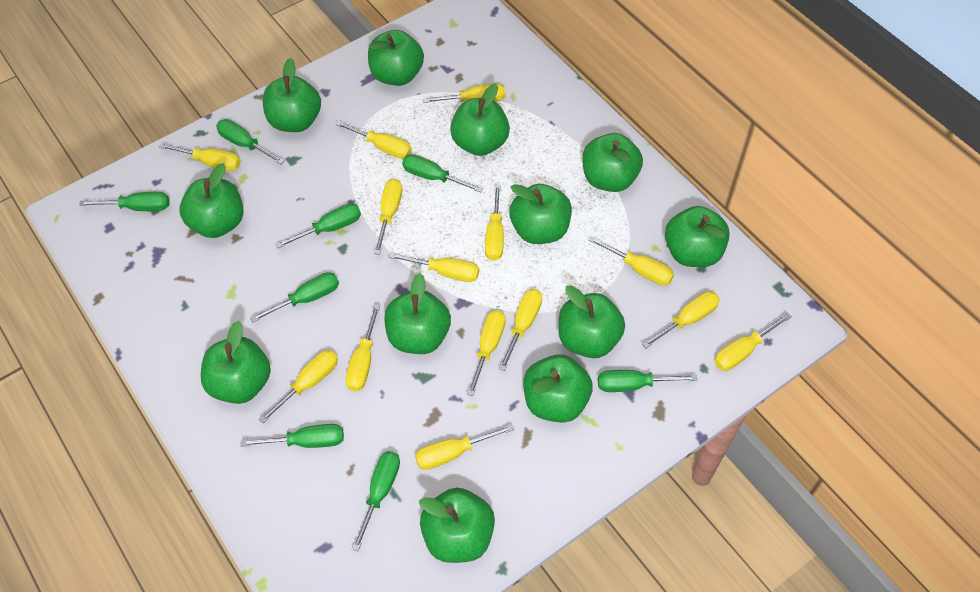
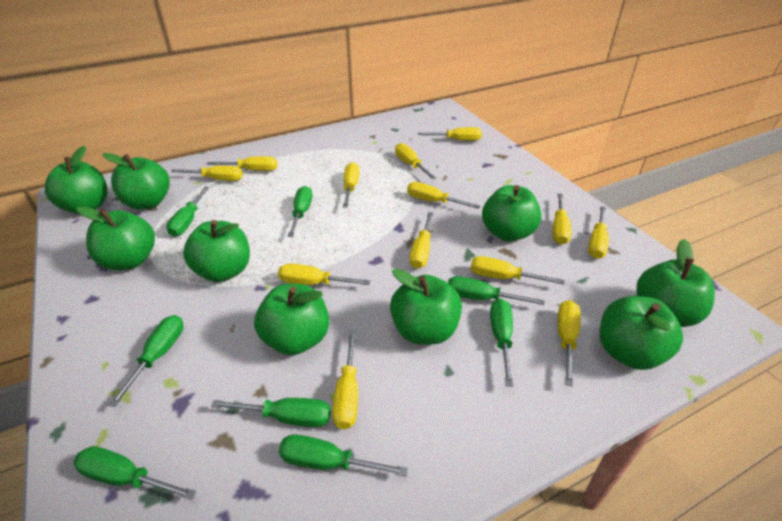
green apple: [180,163,244,238] [201,321,271,404] [263,58,321,132] [368,30,424,86] [384,273,451,354] [419,488,495,563] [450,83,510,156] [509,184,572,244] [523,355,593,423] [559,285,625,358] [582,133,643,192] [665,206,730,267] = 12 -> [45,146,108,214] [76,206,155,270] [102,153,170,210] [183,220,250,282] [254,284,329,355] [390,269,462,345] [482,185,542,242] [600,296,683,370] [636,239,715,327] = 9
yellow screwdriver: [159,143,240,171] [259,350,338,423] [335,121,412,159] [345,304,380,391] [374,179,402,255] [389,252,479,282] [415,424,514,470] [423,83,505,103] [467,310,506,396] [485,184,504,261] [499,289,542,371] [589,236,674,285] [642,291,720,348] [715,313,792,371] = 14 -> [171,166,243,181] [207,156,277,171] [278,264,370,285] [332,330,358,429] [343,162,360,208] [395,143,436,180] [407,182,480,209] [409,212,433,269] [418,127,482,141] [471,256,565,285] [553,193,572,245] [558,300,581,386] [588,206,609,259] = 13

